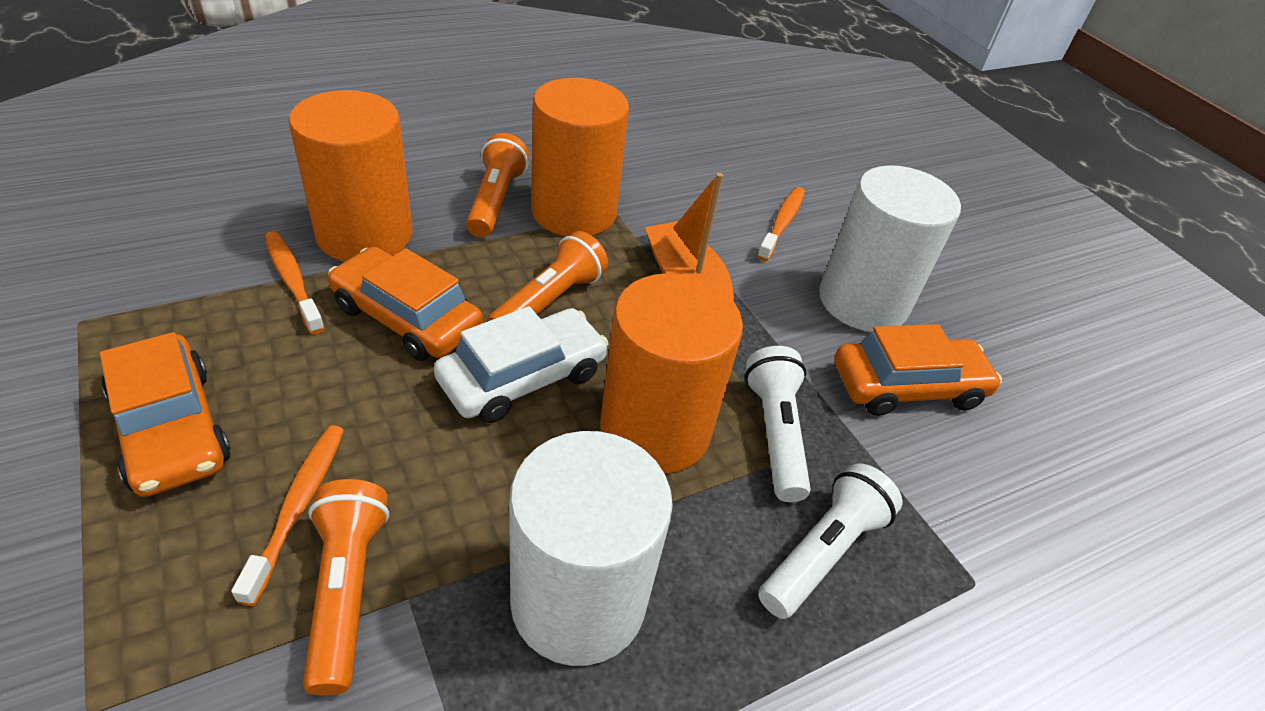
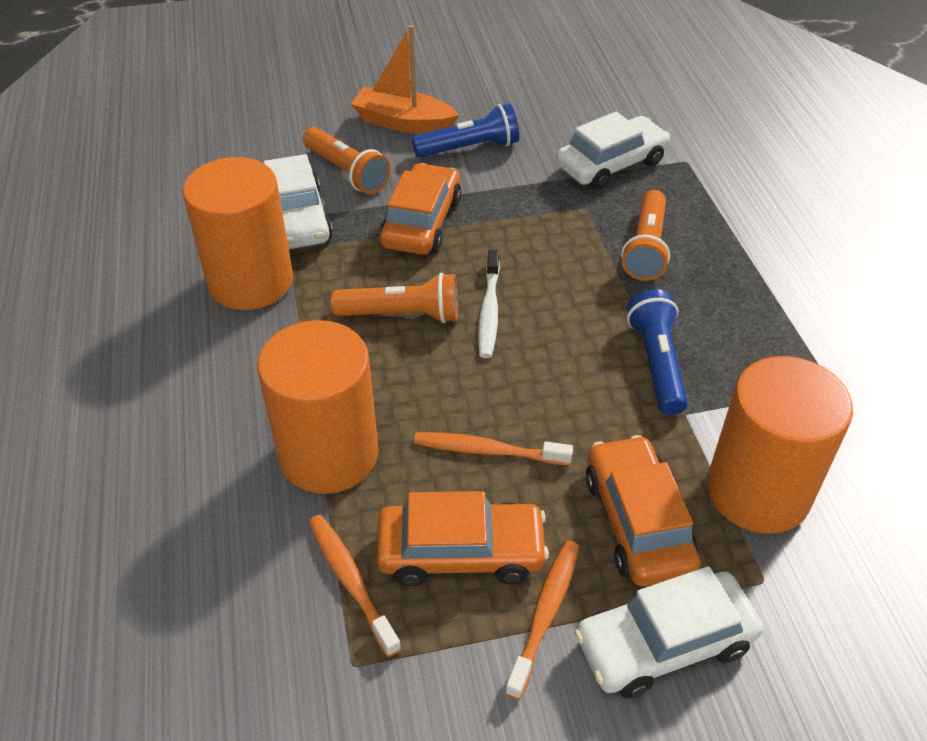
blue flashlight: none = 0 -> [412,103,519,158] [627,289,688,415] = 2
white car: [434,306,609,423] = 1 -> [263,154,333,249] [556,112,671,189] [574,566,763,699] = 3
white cylinder: [509,431,673,666] [819,165,961,332] = 2 -> none = 0
white flashlight: [745,346,811,502] [759,463,902,619] = 2 -> none = 0
white toothbrush: none = 0 -> [478,250,500,358] = 1

